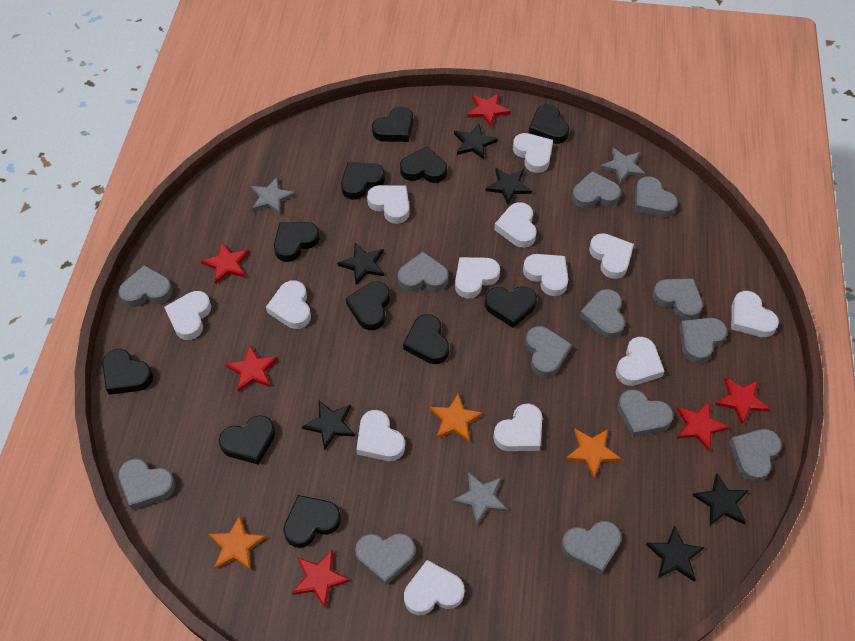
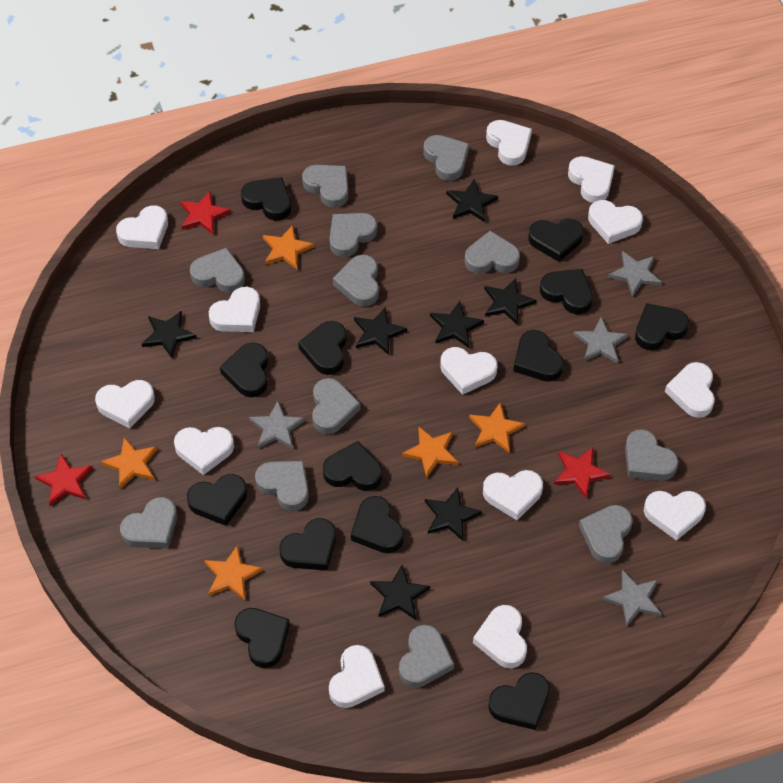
black heart: [102,349,153,395] [219,415,275,465] [274,222,320,262] [283,495,341,548] [341,162,385,200] [346,281,390,330] [372,107,413,142] [400,146,447,183] [403,314,449,364] [485,286,537,328] [529,104,569,144] = 11 -> [187,474,247,526] [220,342,268,397] [234,608,290,668] [241,177,291,221] [279,518,336,571] [298,321,346,375] [323,441,382,491] [351,496,404,553] [488,672,550,730] [513,330,564,382] [528,219,584,262] [540,269,593,314] [635,303,689,350] = 13
black star: [302,401,355,450] [338,243,384,284] [454,124,498,159] [486,168,532,205] [646,525,705,582] [692,474,749,526] = 6 -> [142,311,197,358] [354,307,407,355] [370,565,430,620] [425,487,482,541] [430,301,484,348] [446,179,498,222] [484,278,537,325] = 7
grey heart: [118,265,173,307] [118,459,176,510] [355,533,416,586] [397,252,449,292] [525,326,572,377] [561,521,621,575] [572,171,621,209] [579,289,625,339] [618,389,673,437] [635,176,678,217] [652,279,703,320] [679,318,727,363] [729,429,782,482] = 13 -> [120,497,177,549] [190,248,245,293] [255,461,309,511] [302,165,349,208] [312,378,361,434] [330,213,377,257] [333,254,379,307] [399,625,454,688] [423,135,469,181] [464,231,520,274] [579,505,633,563] [625,429,679,481] = 12
grey star: [250,177,296,215] [452,472,508,525] [600,148,646,184] = 3 -> [249,401,306,449] [573,317,629,364] [602,570,662,627] [608,251,662,297] = 4
orange star: [209,516,266,570] [430,393,483,442] [566,429,621,478] = 3 -> [101,437,157,489] [204,545,263,600] [263,225,314,270] [402,426,459,478] [469,402,525,453] = 5
red star: [201,243,249,284] [225,346,278,392] [292,549,350,608] [467,93,511,127] [676,401,729,451] [715,376,770,425] = 6 -> [35,454,93,506] [180,191,231,234] [554,447,611,498] = 3

